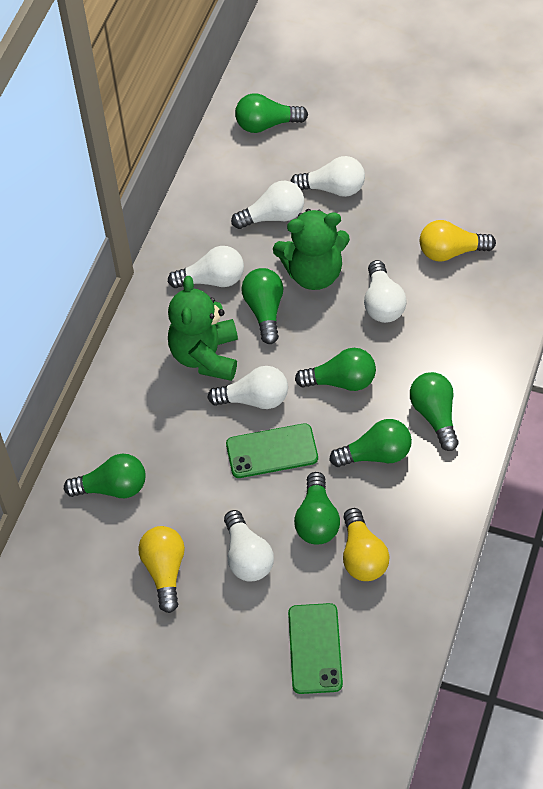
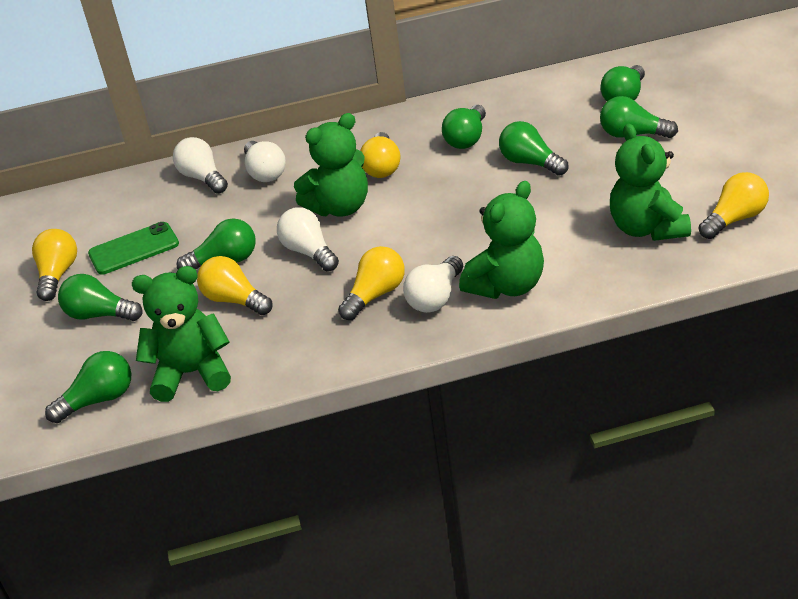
green phone: [226,423,318,478] [288,603,343,694] = 2 -> [88,222,179,275] = 1
green teddy bear: [168,276,238,381] [273,209,350,290] = 2 -> [132,266,231,402] [294,113,368,217] [459,181,544,299] [610,123,691,241] = 4
white light bulb: [168,246,244,288] [207,366,288,409] [224,510,274,582] [231,181,304,229] [290,156,365,197] [364,260,407,323] = 6 -> [173,137,228,194] [244,141,286,182] [277,207,339,272] [403,256,463,313] = 4
yellow light bulb: [138,526,185,613] [343,508,390,581] [420,220,496,262] = 3 -> [32,229,77,301] [197,256,272,315] [338,246,405,320] [360,132,400,178] [699,172,769,239] = 5

